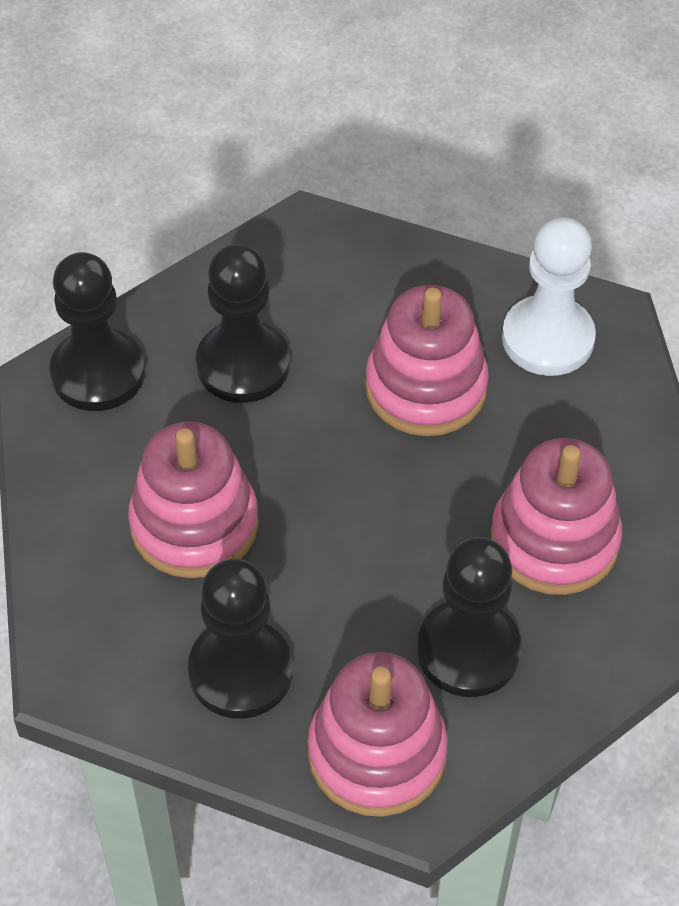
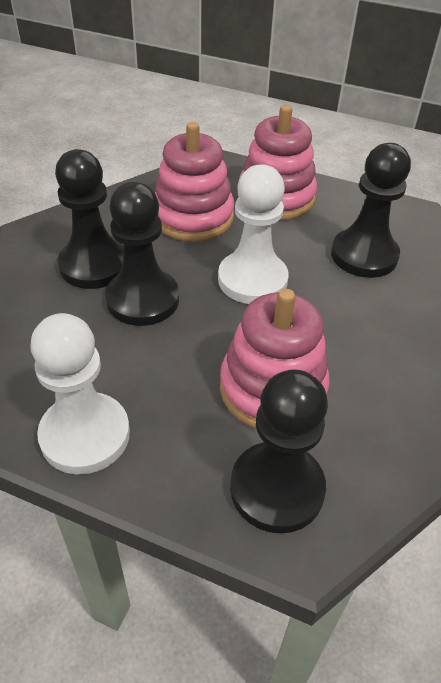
pink stacking toy: [128,422,258,578] [308,652,448,817] [365,285,489,436] [491,438,622,595] = 4 -> [155,122,234,242] [220,289,330,428] [238,105,317,220] = 3
white pawn: [502,217,596,376] = 1 -> [30,313,130,474] [218,164,289,304] = 2

